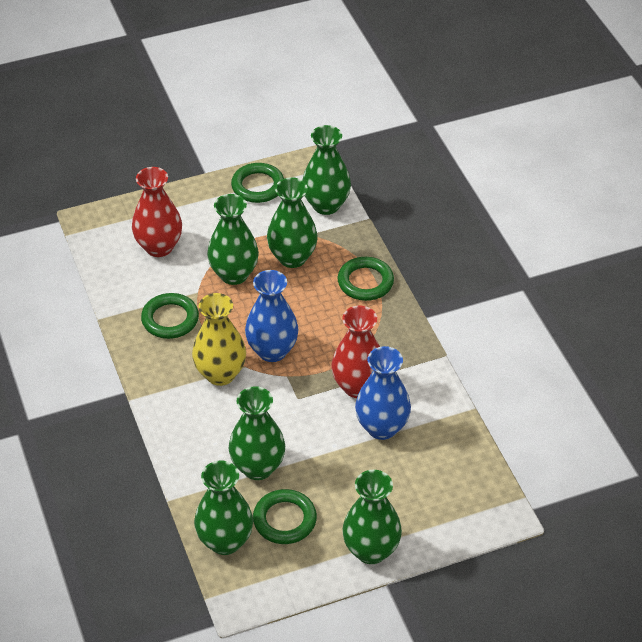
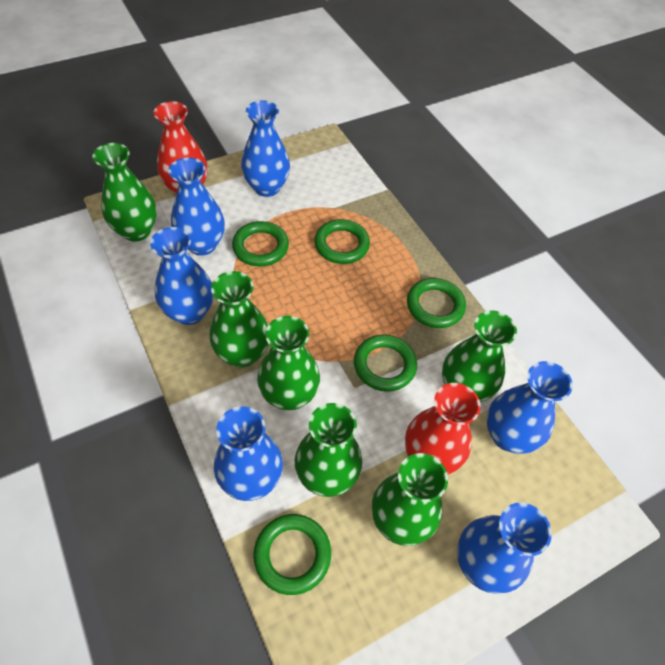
blue vase: [245,270,299,362] [355,346,411,440] = 2 -> [150,227,214,325] [168,157,225,256] [214,406,283,501] [241,100,290,197] [457,502,552,594] [487,361,573,454] = 6
green ring: [141,293,199,339] [231,163,284,203] [253,489,317,544] [338,257,394,301] = 4 -> [232,221,289,266] [253,514,331,595] [314,219,370,264] [354,334,417,392] [407,278,466,328] = 5
yellow vase: [192,293,246,386] = 1 -> none = 0

